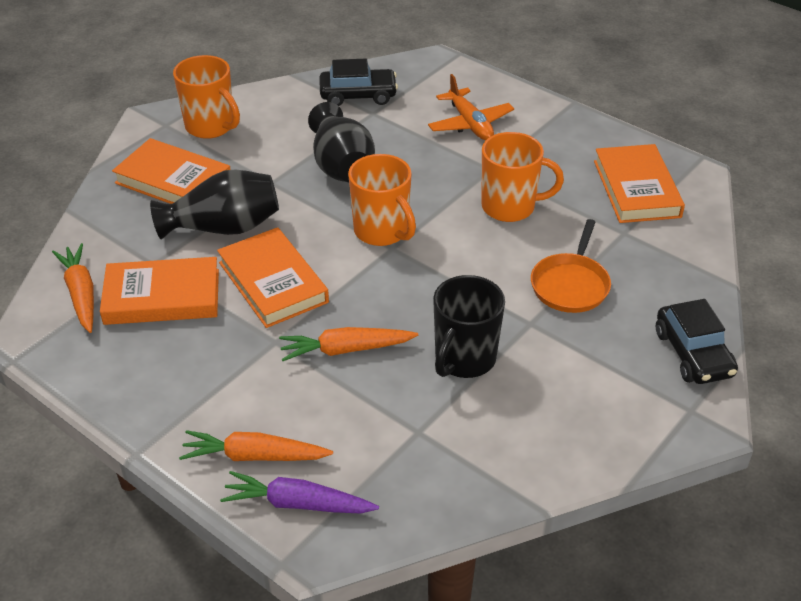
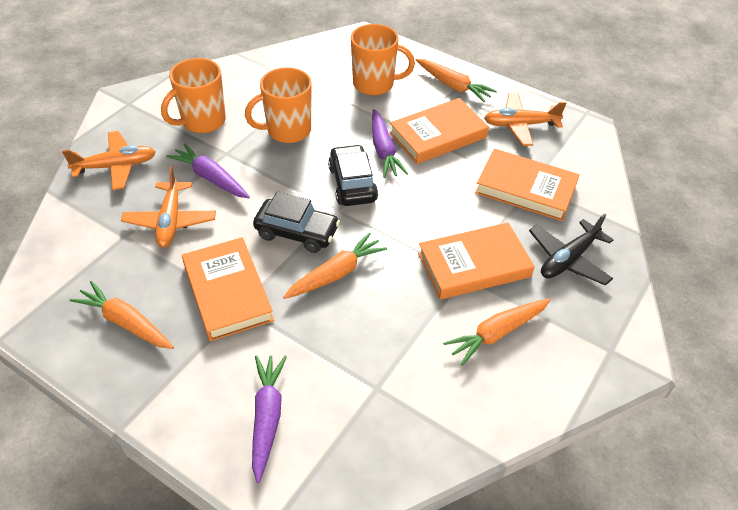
black mug: [433,275,505,378] = 1 -> none = 0
black plane: none = 0 -> [529,213,614,286] = 1
black vase: [150,169,279,239] [308,102,375,182] = 2 -> none = 0
orange carrot: [52,243,94,333] [179,430,333,461] [279,327,418,361] = 3 -> [70,281,174,349] [283,232,387,299] [416,59,497,102] [443,298,551,366] = 4
orange pan: [531,219,611,313] = 1 -> none = 0
orange plane: [428,74,514,140] = 1 -> [62,131,156,190] [121,166,216,248] [484,93,566,146] = 3
purple carrot: [220,471,379,514] = 1 -> [166,143,250,198] [252,355,287,483] [372,109,408,178] = 3

